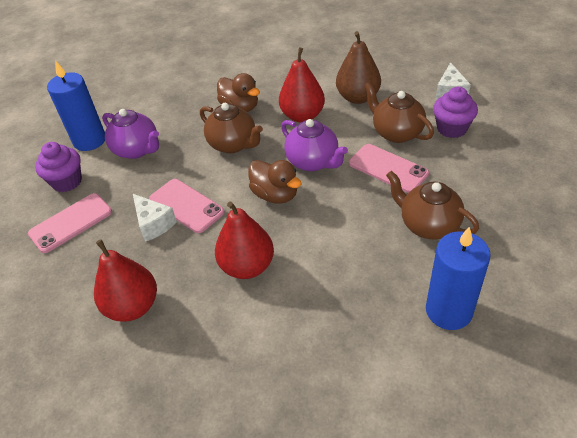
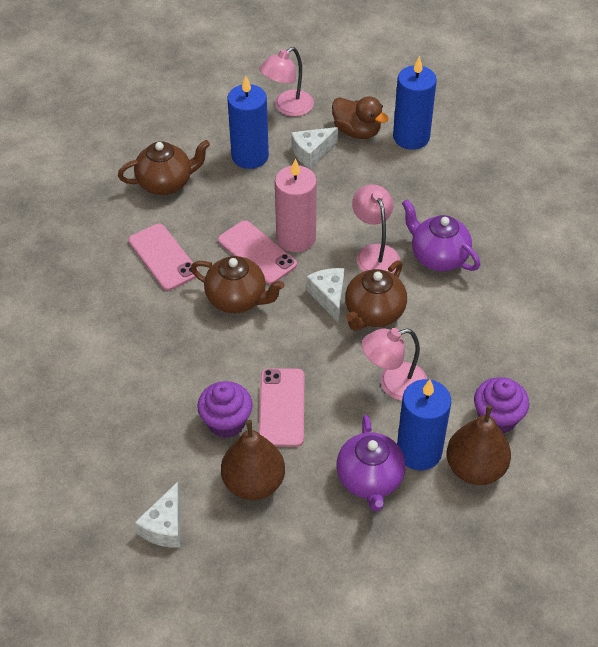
blue candle: [47,60,105,151] [426,227,491,330] = 2 -> [227,76,269,169] [393,56,437,150] [397,379,451,470] = 3
brown duck: [217,73,260,112] [248,160,302,204] = 2 -> [332,96,389,139] = 1
brown pear: [336,31,381,104] = 1 -> [221,420,285,500] [447,405,511,485] = 2
pink candle: none = 0 -> [275,159,317,252] = 1
pink lamp: none = 0 -> [260,47,314,116] [352,185,400,273] [362,328,427,401] = 3
red pear: [94,240,157,322] [215,202,274,279] [279,47,325,123] = 3 -> none = 0
white cheese: [133,194,177,242] [435,62,471,100] = 2 -> [135,482,180,548] [291,127,338,168] [307,268,345,323] = 3

